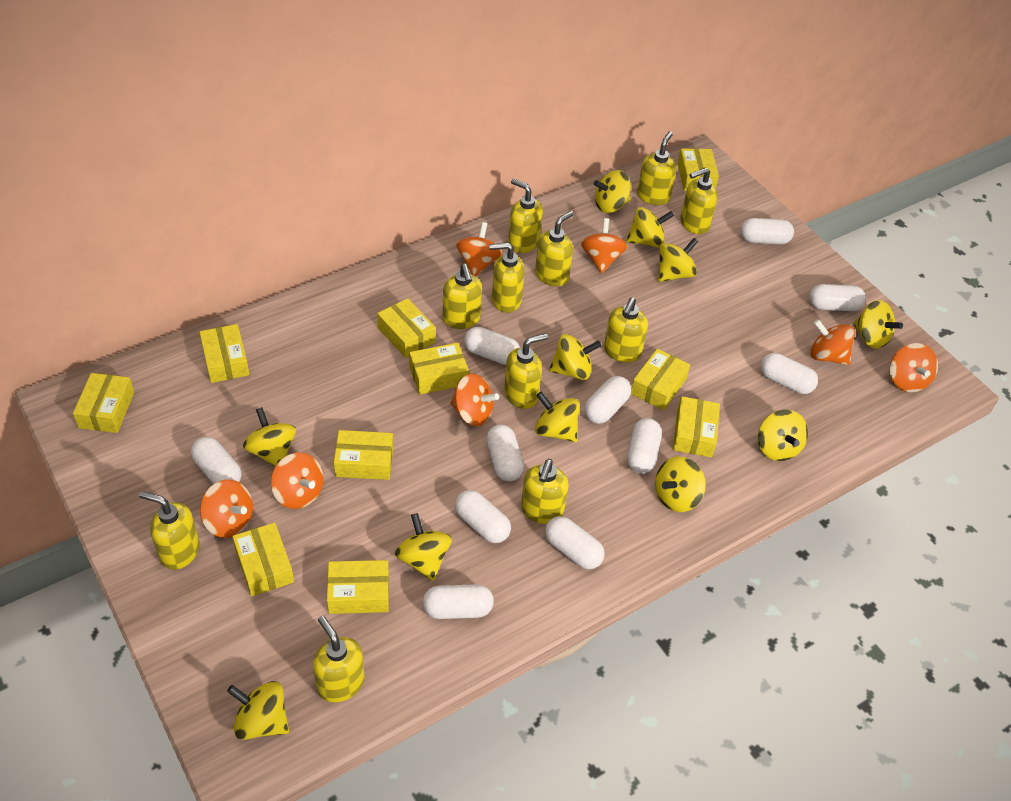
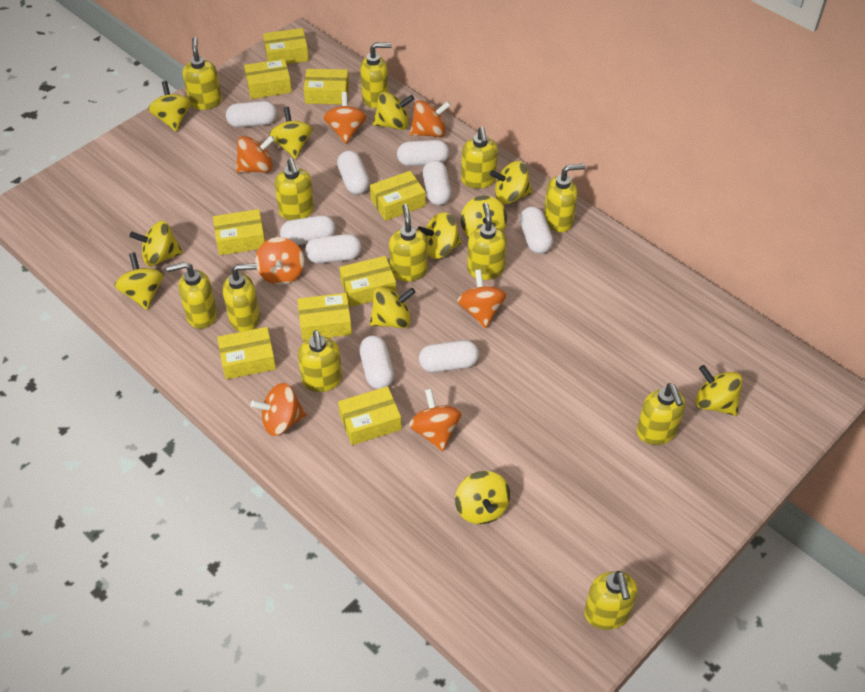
white capsule: [191,437,241,484] [422,584,494,619] [455,490,511,543] [464,327,520,365] [486,424,524,481] [545,516,605,569] [584,376,631,424] [627,418,662,474] [740,218,794,244] [760,353,818,394] [809,284,866,311] = 11 -> [226,101,277,127] [280,215,335,245] [305,234,361,263] [337,151,370,194] [359,336,394,389] [397,140,449,166] [419,340,479,372] [423,160,451,205] [519,207,553,254] = 9
yellow box: [73,373,134,433] [200,324,249,383] [232,522,294,597] [327,560,389,614] [334,430,393,480] [377,298,436,358] [409,343,469,395] [631,349,690,411] [673,396,720,457] [677,148,719,191] = 10 -> [213,209,265,255] [217,327,276,380] [244,59,292,99] [263,28,309,64] [297,293,352,341] [304,69,349,104] [338,386,402,445] [339,256,397,307] [370,171,426,221] = 9
yellow soap dispenser: [139,491,200,570] [313,616,365,703] [443,264,482,329] [489,243,525,313] [504,333,548,409] [508,179,543,253] [521,459,569,524] [535,211,574,286] [604,297,648,363] [637,131,677,205] [680,167,718,234] = 11 -> [166,262,217,329] [183,37,222,110] [223,263,260,332] [274,158,314,220] [298,330,342,392] [360,42,392,108] [389,204,428,281] [461,127,498,189] [467,203,507,280] [544,164,585,232] [584,571,638,630] [637,383,685,445] = 12

